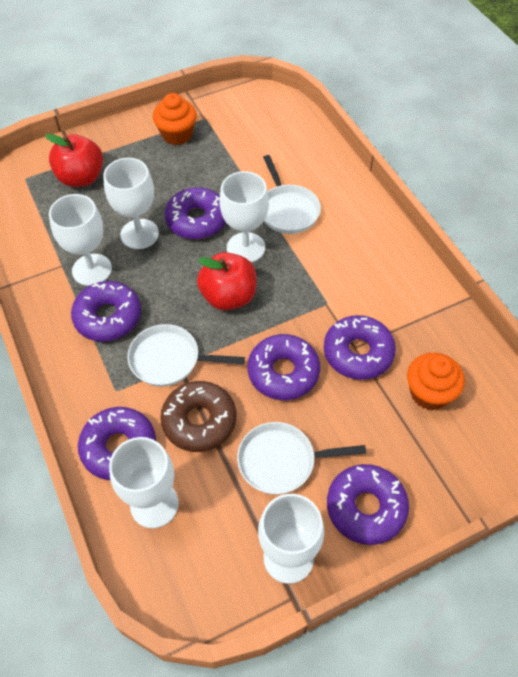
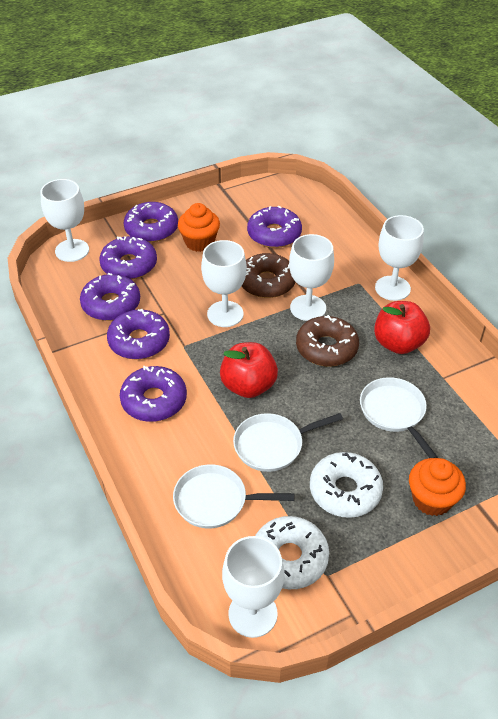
brown donut: [160,381,236,452] = 1 -> [242,253,296,298] [296,315,359,367] = 2
white donut: none = 0 -> [255,516,329,589] [310,452,383,518] = 2

